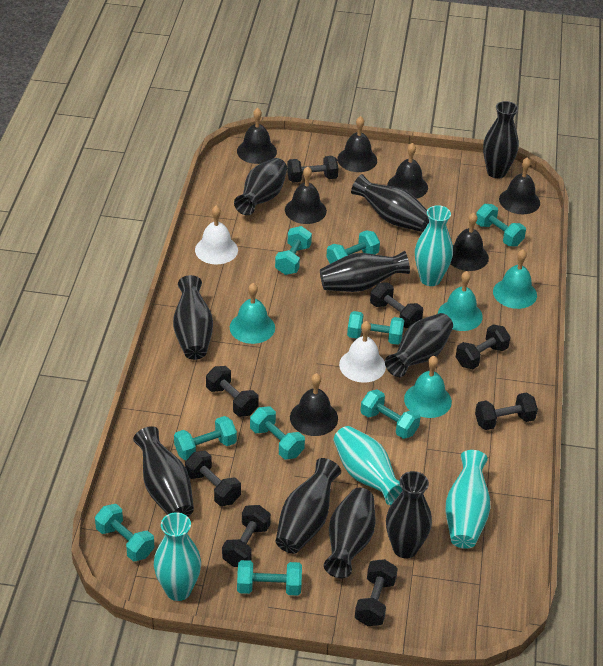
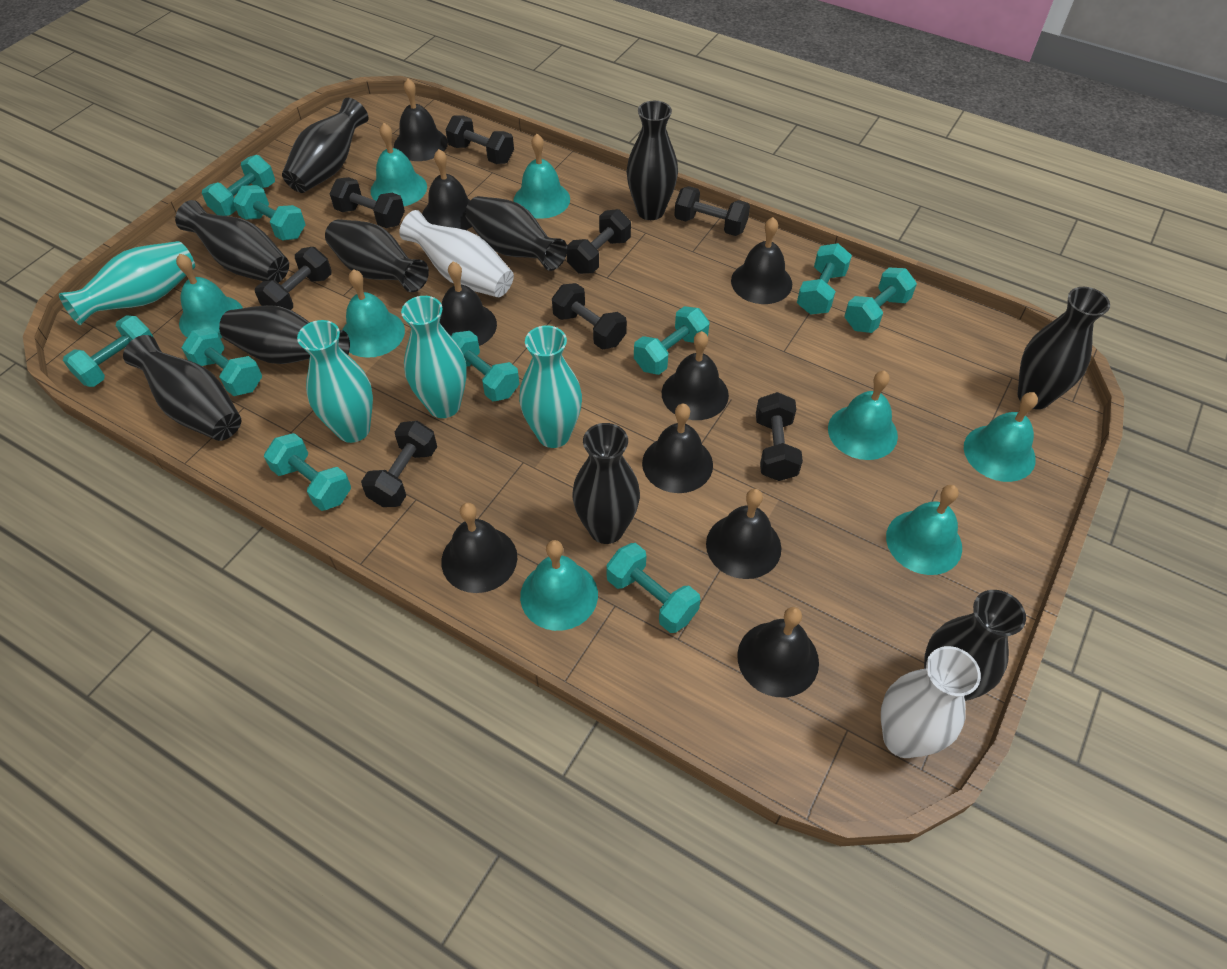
black bell: [237,108,277,164] [285,167,327,224] [290,373,338,436] [337,116,377,172] [387,143,428,199] [450,213,489,271] [499,157,540,214] = 7 -> [394,78,448,161] [422,149,472,230] [440,261,497,346] [441,503,517,593] [642,404,713,493] [662,331,729,420] [706,489,781,579] [731,217,792,304] [737,607,819,697] = 9
turquoise bell: [230,283,275,344] [404,356,452,418] [438,271,483,331] [493,249,537,309] = 4 -> [176,254,243,339] [342,269,405,358] [371,123,427,206] [513,134,570,219] [520,540,598,631] [828,371,898,460] [886,485,962,575] [964,392,1038,482] = 8
turquoise dumbbell: [95,504,155,561] [174,416,237,460] [237,560,302,595] [250,406,305,459] [275,226,312,275] [326,230,380,264] [347,311,404,345] [360,389,420,439] [476,204,526,246] = 9 -> [63,315,153,387] [182,328,262,396] [202,155,275,216] [233,185,305,241] [264,433,351,511] [451,331,520,402] [606,543,701,633] [634,306,710,375] [797,243,852,315] [845,268,917,333] = 10
white bell: [195,206,238,264] [339,321,386,383] = 2 -> none = 0
white vase: none = 0 -> [399,210,514,298] [881,646,981,758] = 2

